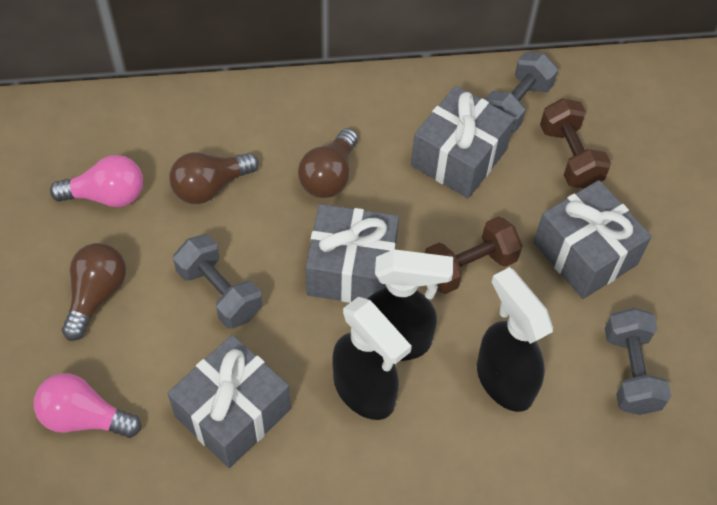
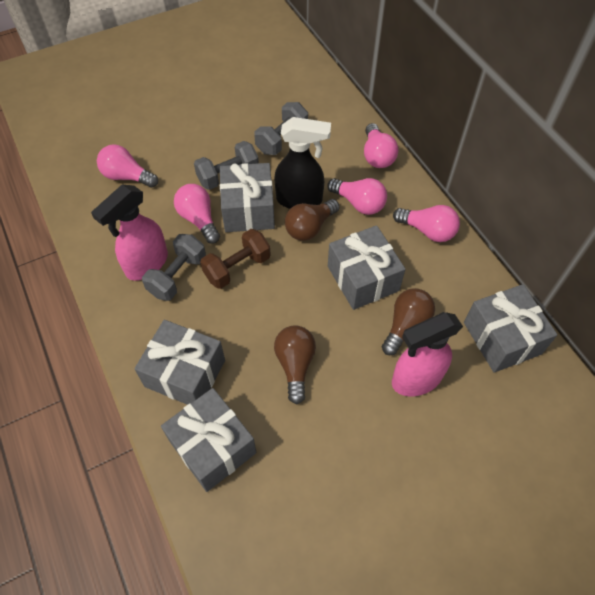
black spray bottle: [332,297,412,420] [368,249,453,361] [477,267,553,412] = 3 -> [274,117,331,209] = 1
brown dumbbell: [424,216,523,294] [540,98,611,188] = 2 -> [200,229,271,289] = 1
grey gift: [167,335,291,468] [306,204,399,303] [411,86,515,198] [533,180,652,299] = 4 -> [134,320,225,405] [161,388,256,492] [220,163,275,232] [328,225,405,310] [464,284,557,373] = 5
pink light bulb: [34,373,141,438] [50,155,143,207] = 2 -> [97,144,158,188] [174,184,220,244] [327,178,387,215] [364,123,398,168] [393,205,460,242] = 5
pink spray bottle: none = 0 -> [91,185,168,281] [392,312,463,397] = 2

